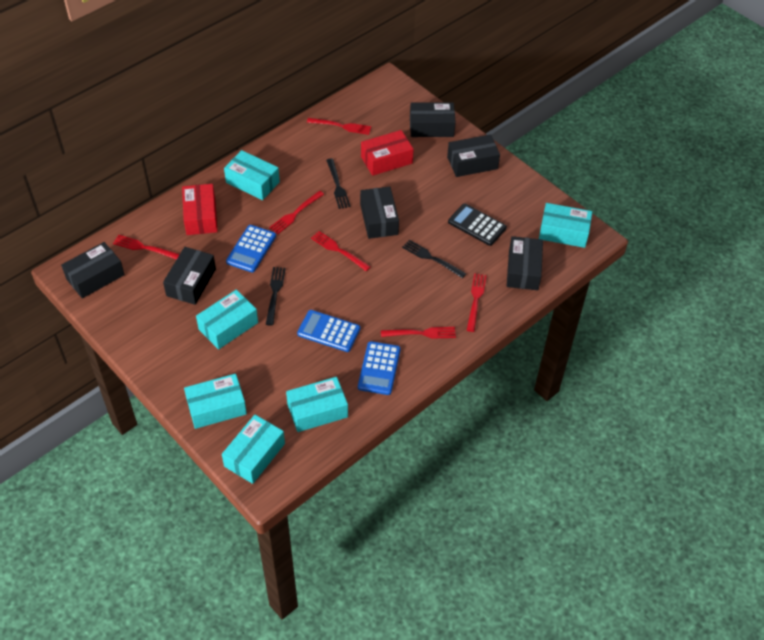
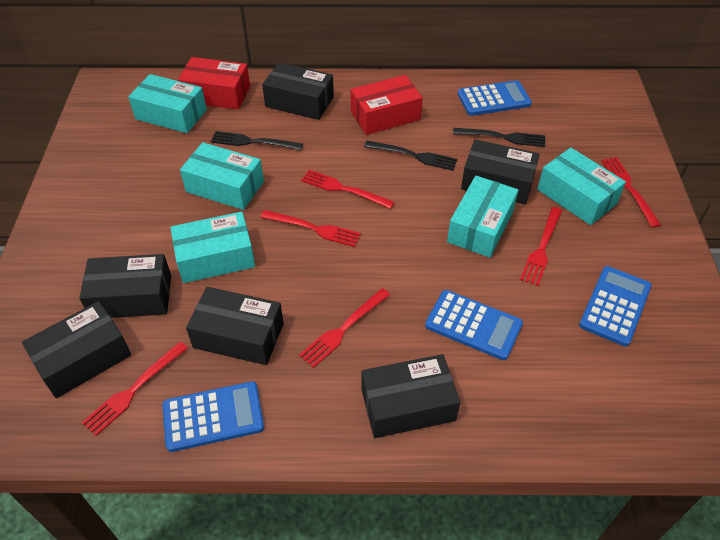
black calculator: [448,203,507,246] = 1 -> none = 0
blue calculator: [226,225,276,272] [297,310,361,352] [358,341,401,395] = 3 -> [162,381,264,452] [425,290,523,360] [458,80,532,116] [579,266,652,346] = 4
turquoise box: [184,374,247,429] [196,290,258,350] [222,415,285,484] [224,150,280,200] [286,377,348,432] [539,203,592,248] = 6 -> [128,74,207,133] [170,212,255,283] [180,142,264,210] [447,176,519,258] [537,147,626,225] = 5

